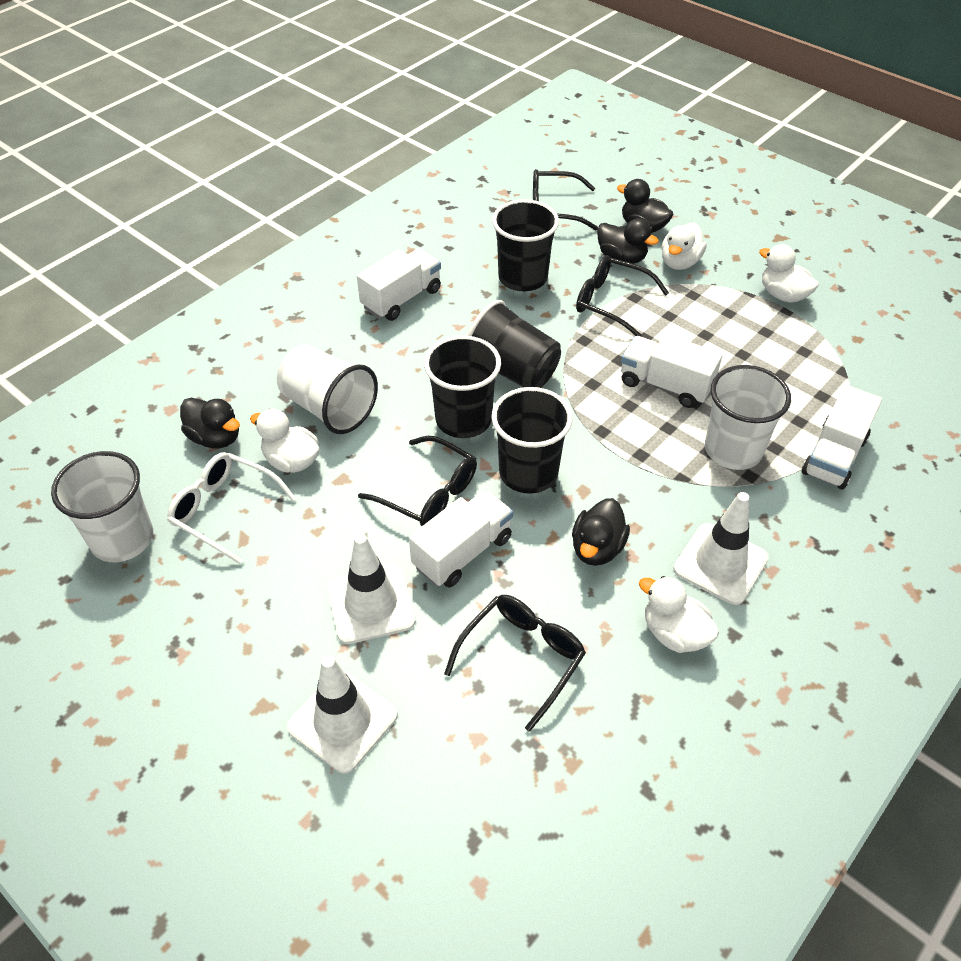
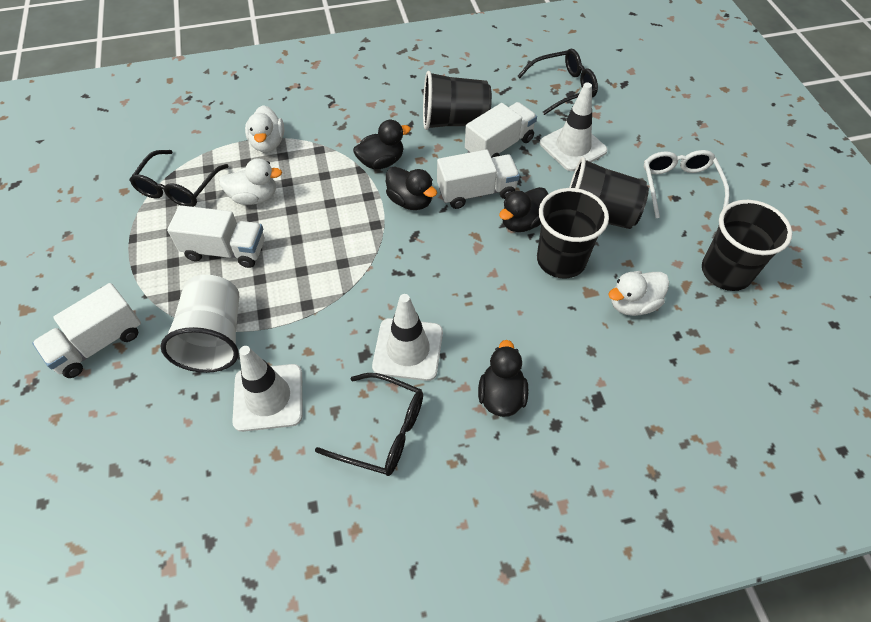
black glasses: [358,436,477,526] [444,595,586,732] [533,169,598,230] [576,255,669,337] = 4 -> [129,150,229,207] [315,373,423,476] [518,49,598,115] = 3
white cup: [51,451,153,562] [277,345,378,434] [705,365,791,470] = 3 -> [161,275,239,373] = 1
white duck: [250,409,320,473] [639,576,719,653] [661,223,707,270] [759,244,819,303] = 4 -> [219,158,282,205] [245,105,284,152] [608,271,669,316] = 3

